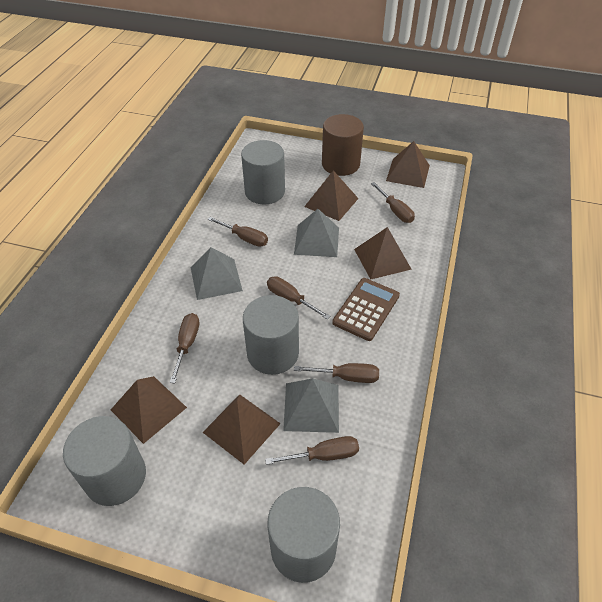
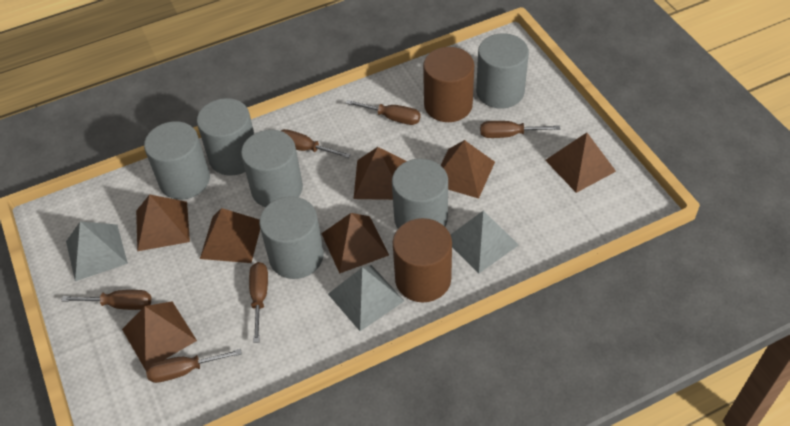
brown calculator: [332,278,400,341] = 1 -> none = 0
brown cylinder: [322,114,364,176] = 1 -> [393,218,452,302] [423,47,474,122] = 2
brown pyramid: [111,376,187,444] [203,394,281,465] [304,170,359,221] [354,227,412,279] [386,141,430,188] = 5 -> [122,302,197,370] [136,194,190,251] [200,208,260,263] [321,213,389,274] [354,147,406,200] [441,140,495,199] [545,133,616,193] = 7
grey cylinder: [63,416,146,506] [241,140,285,204] [243,295,299,375] [268,487,340,583] = 4 -> [144,121,210,200] [197,98,254,176] [241,130,303,207] [259,196,324,279] [392,159,448,229] [476,33,529,109] = 6

